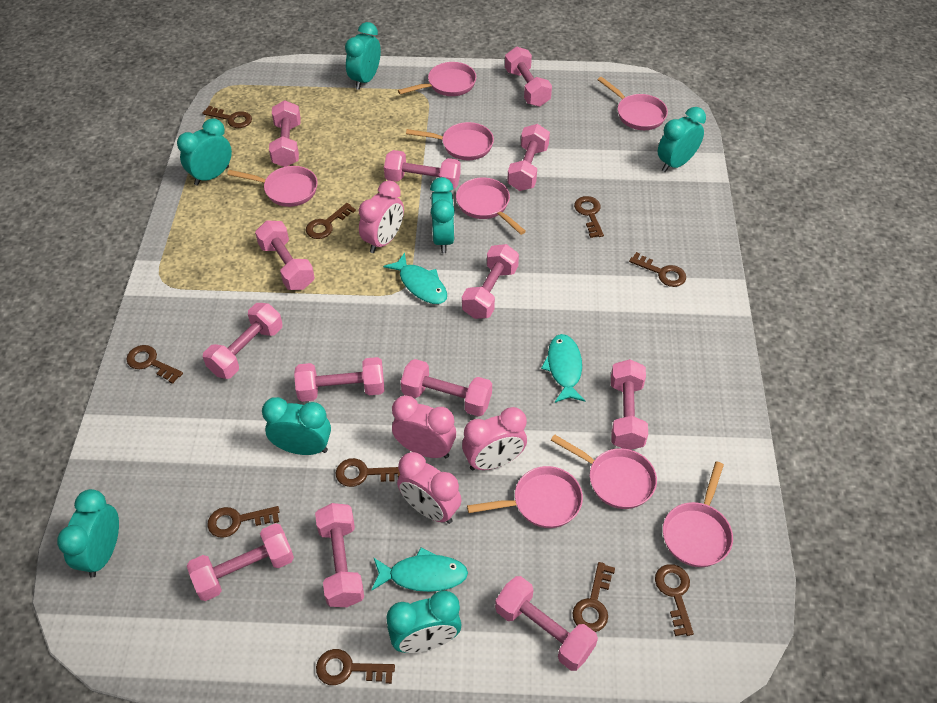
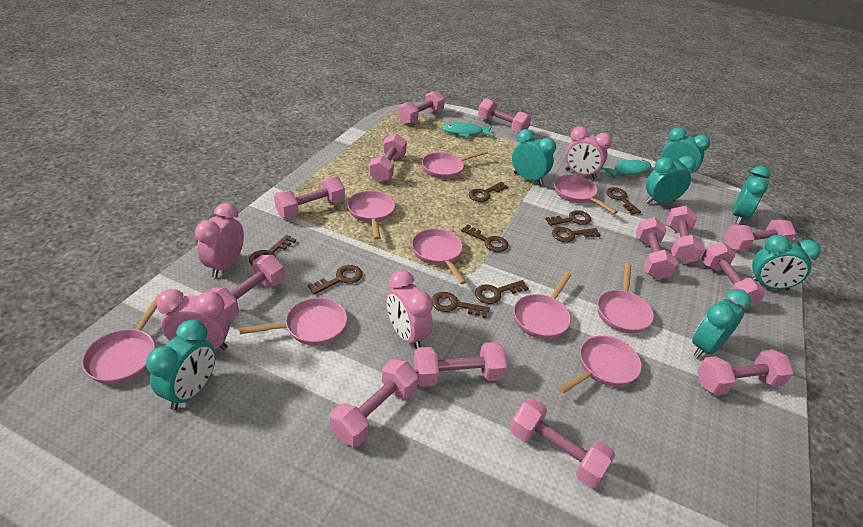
brown key: [126,345,183,384] [202,106,252,128] [207,506,280,538] [306,203,356,239] [316,649,395,685] [336,458,400,487] [572,562,615,632] [574,196,604,238] [629,252,686,287] [655,564,694,636] = 10 -> [249,235,296,266] [307,265,363,295] [432,292,490,318] [461,225,508,252] [469,182,508,202] [475,280,529,304] [545,210,591,226] [552,227,600,242] [606,187,641,214] = 9
pink pan: [227,166,318,207] [398,62,476,96] [406,122,494,160] [456,177,526,235] [467,466,583,528] [551,434,657,509] [598,77,668,130] [663,462,733,567] = 8 -> [82,294,160,384] [239,298,347,345] [347,191,395,240] [412,229,466,284] [422,150,488,179] [514,272,571,339] [554,175,618,214] [558,335,642,394] [597,263,654,334] = 9
turquoise fish: [371,547,468,592] [383,253,447,304] [541,334,585,403] = 3 -> [442,122,493,138] [602,160,651,179] = 2

